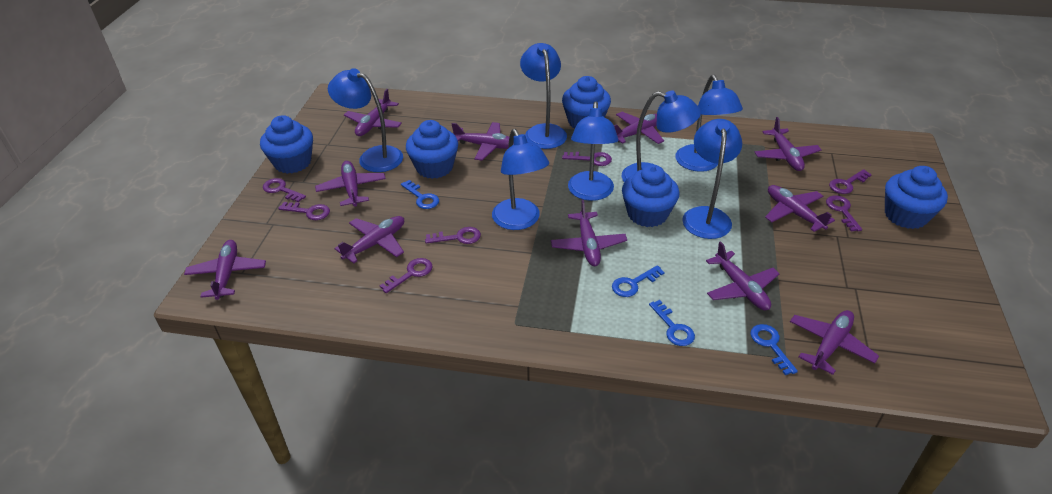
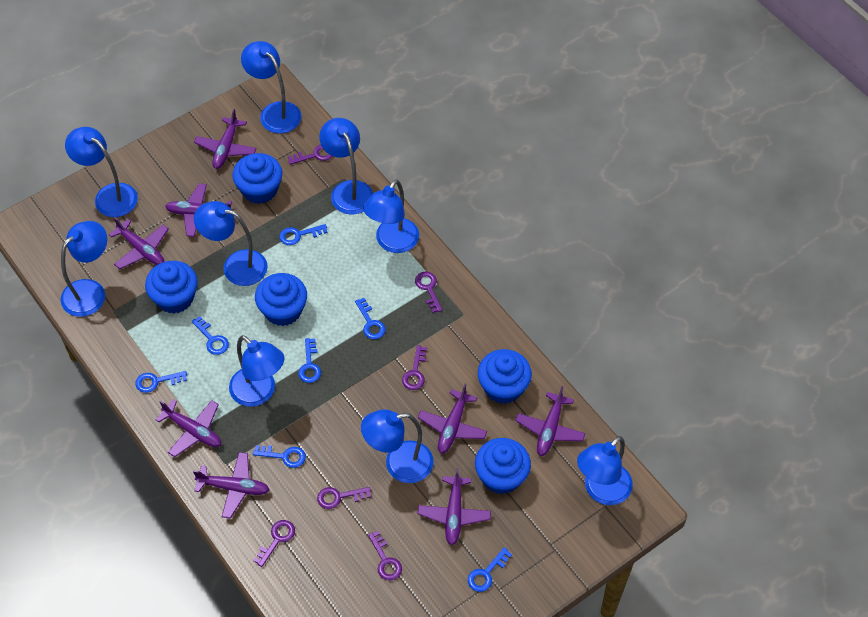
blue key: [401,180,439,209] [612,265,665,297] [649,300,695,346] [750,324,798,375] = 4 -> [136,371,187,393] [192,316,229,355] [253,445,306,468] [279,224,327,245] [298,338,321,383] [355,298,386,339] [468,547,512,592] = 7
blue lamp: [328,68,403,172] [492,129,549,230] [520,43,567,149] [568,102,618,201] [622,90,701,182] [675,75,743,172] [682,119,742,239] = 7 -> [60,221,107,317] [65,127,138,217] [194,201,268,286] [229,335,285,407] [241,41,301,133] [319,118,373,215] [361,409,434,483] [363,180,419,253] [577,436,633,505] = 9
purple key: [263,178,306,202] [278,202,330,220] [380,258,433,293] [425,227,481,244] [562,152,612,166] [826,195,862,232] [829,169,872,194] = 7 -> [253,520,295,567] [288,145,332,165] [317,487,371,509] [368,531,402,580] [402,345,427,390] [415,271,442,313] = 6
purple plane: [184,240,266,300] [315,161,386,207] [335,216,404,263] [344,89,402,136] [452,122,514,161] [551,199,627,266] [614,112,664,144] [706,241,779,310] [755,117,821,171] [765,185,835,232] [790,310,879,375] = 11 -> [109,217,169,269] [156,399,221,457] [165,184,232,237] [193,452,269,519] [194,109,256,169] [417,468,491,546] [418,384,487,454] [515,386,585,456] = 8

